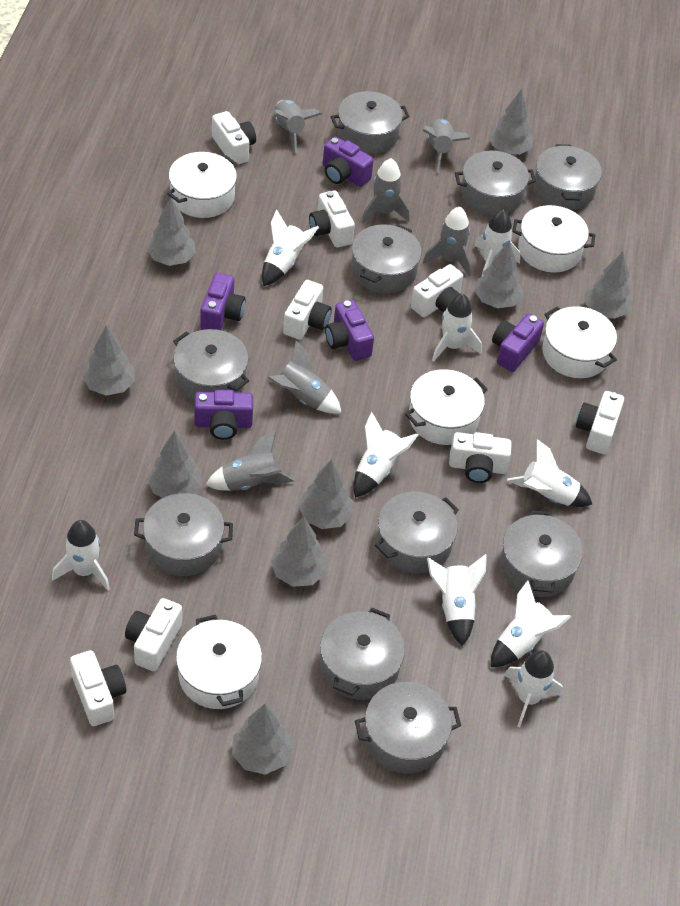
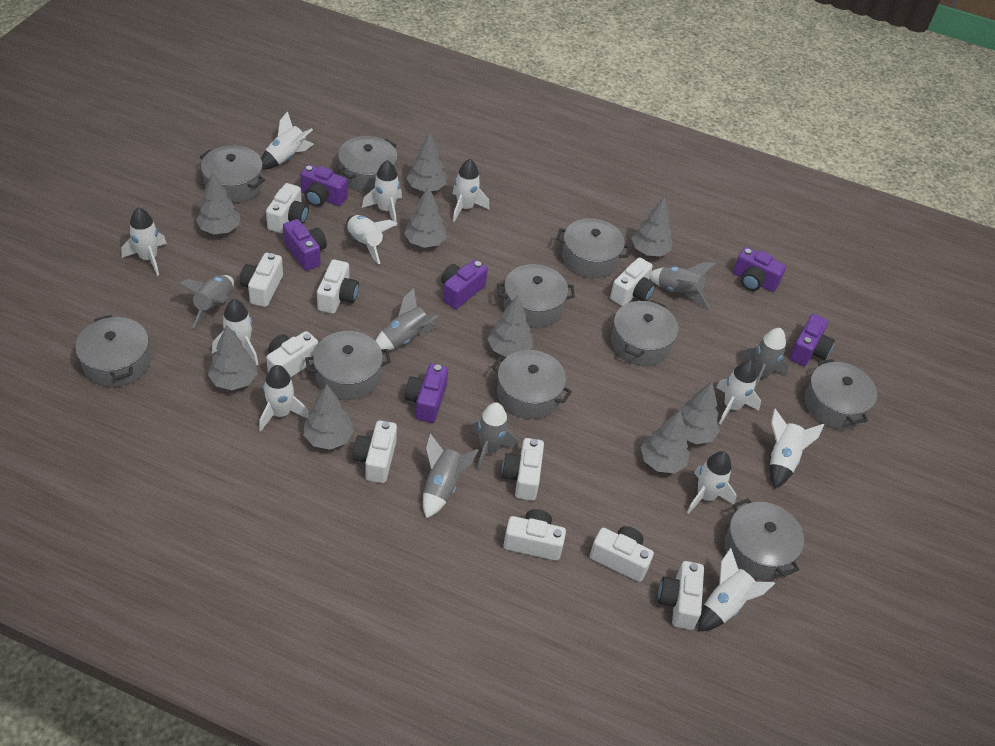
purple camera: [194,390,253,440] [201,273,246,330] [323,137,374,187] [325,300,374,361] [492,314,544,372] = 5 -> [283,219,327,271] [300,165,348,207] [405,364,448,423] [441,260,488,309] [733,247,786,292] [789,314,835,366] = 6
white camera: [70,650,126,726] [125,598,182,671] [212,111,256,165] [283,280,332,340] [309,190,355,248] [411,264,463,317] [449,432,512,483] [576,391,624,454] = 8 -> [240,253,283,307] [266,183,309,233] [266,331,318,377] [317,259,359,314] [353,421,397,483] [502,438,544,501] [504,509,566,561] [590,526,654,582] [610,257,656,306] [658,561,704,630] = 10
white pot: [167,152,237,218] [176,615,262,709] [405,369,488,445] [512,205,595,272] [542,306,617,378] = 5 -> none = 0
white rocket: [52,520,110,591] [262,209,319,286] [353,412,418,498] [427,554,487,646] [432,293,482,362] [474,210,520,277] [491,580,571,667] [504,650,563,728] [507,439,592,507] = 9 -> [121,207,167,276] [212,299,258,365] [259,365,309,431] [261,111,314,169] [347,215,397,264] [362,160,402,226] [452,159,490,222] [687,451,737,514] [698,548,775,632] [716,361,761,425] [770,409,824,488] = 11

